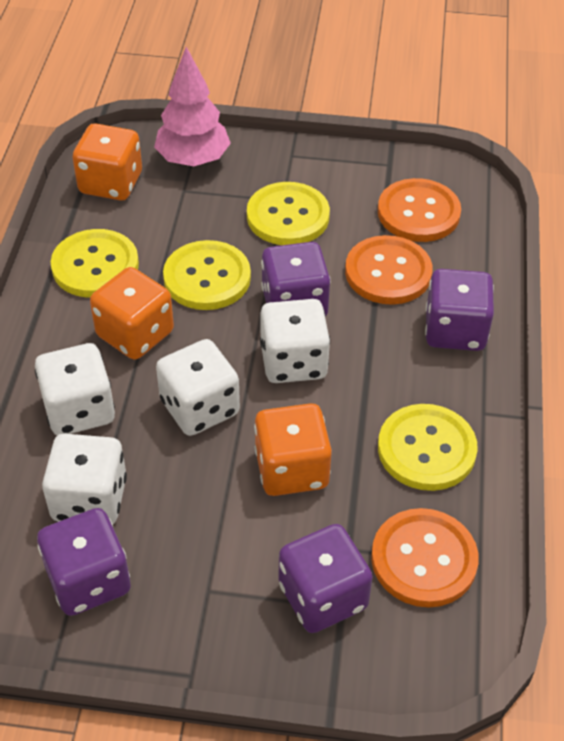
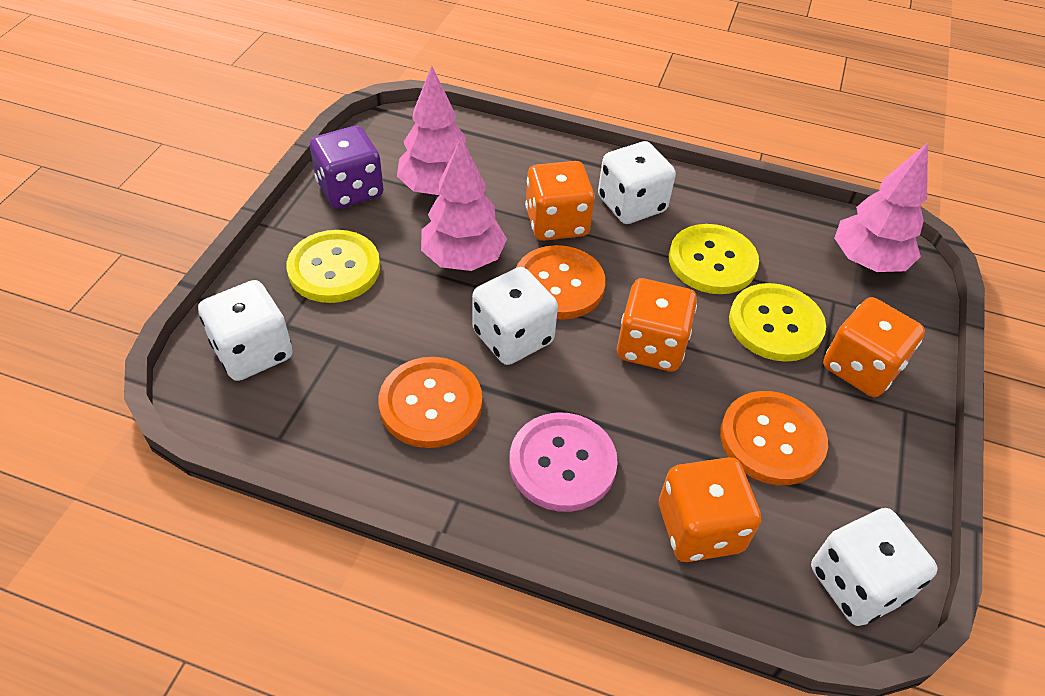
orange dice: [73,123,142,200] [90,267,174,360] [254,403,332,496] = 3 -> [525,161,595,241] [617,278,697,371] [659,457,761,562] [823,297,925,397] = 4
pink button: none = 0 -> [509,413,618,512] = 1
pink tree: [154,47,231,166] = 1 -> [397,66,466,195] [421,137,507,271] [834,143,928,272] = 3
purple dice: [37,508,131,616] [261,242,331,316] [278,524,373,633] [425,269,494,351] = 4 -> [310,126,384,209] = 1
yellow button: [51,229,139,298] [163,240,251,310] [247,182,330,245] [378,404,478,491] = 4 -> [286,230,380,303] [669,224,759,294] [729,283,826,362] = 3

